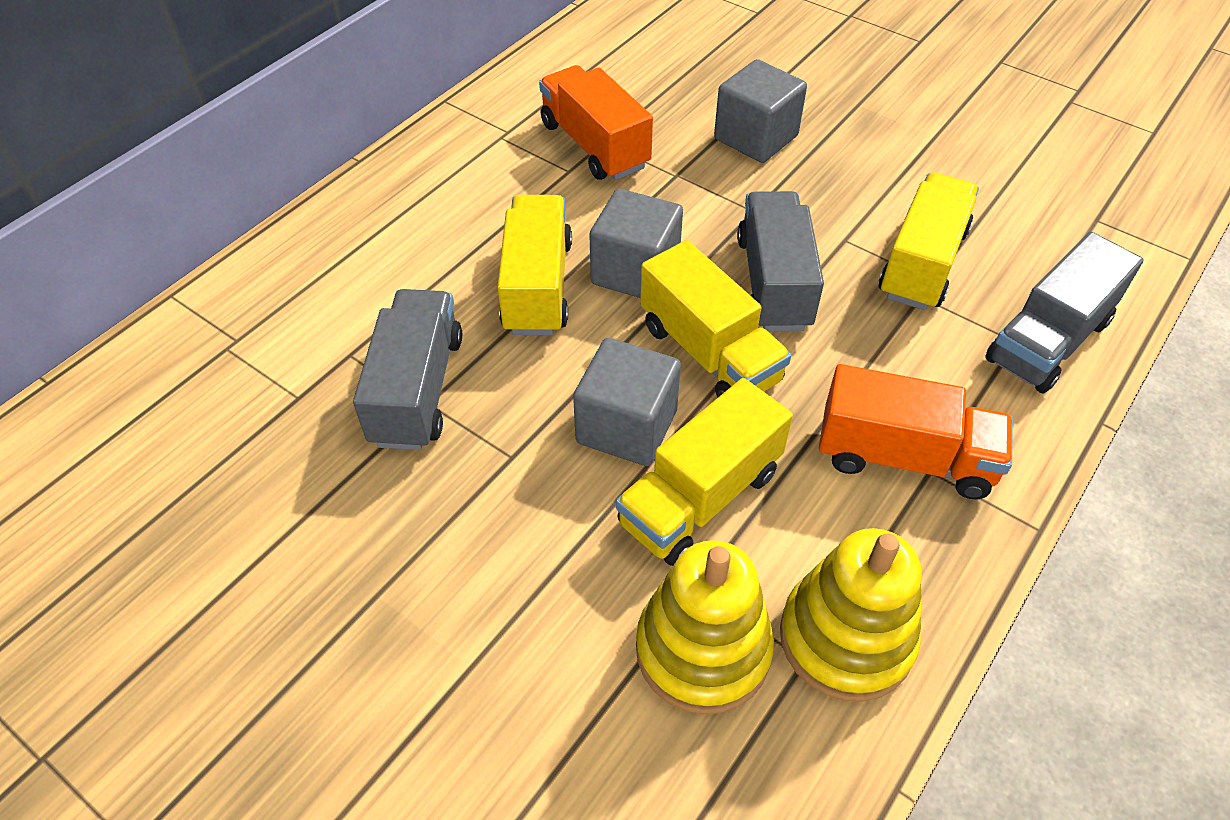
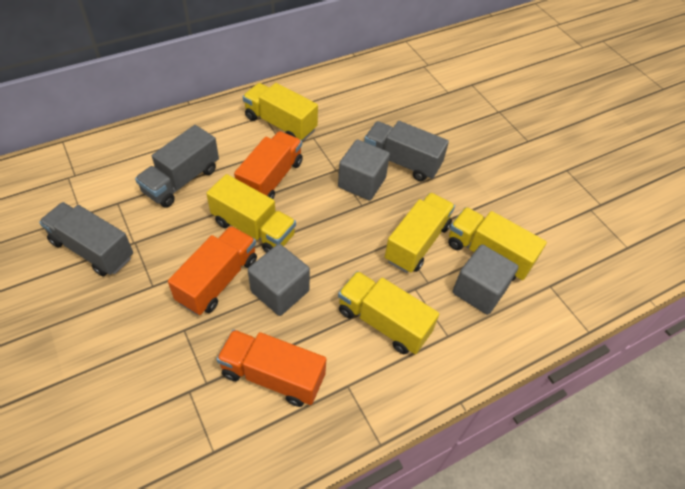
orange truck: [539,65,653,180] [819,364,1013,499] = 2 -> [168,226,257,315] [216,330,326,407] [234,131,303,199] = 3
yellow stacking toy: [636,540,774,714] [780,528,922,702] = 2 -> none = 0
yellow truck: [497,195,572,335] [616,378,793,566] [640,240,791,397] [879,172,979,310] = 4 -> [206,174,296,253] [243,83,318,141] [338,271,439,354] [385,192,455,273] [448,207,547,281] = 5

